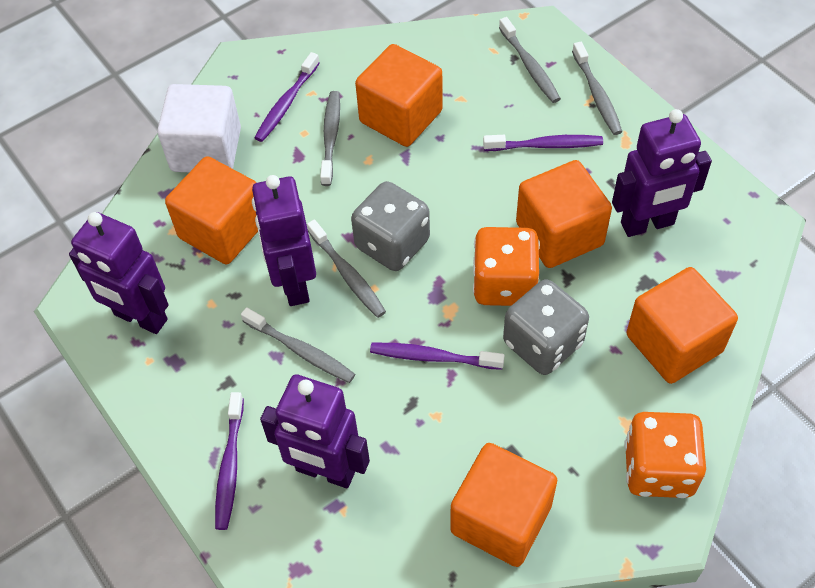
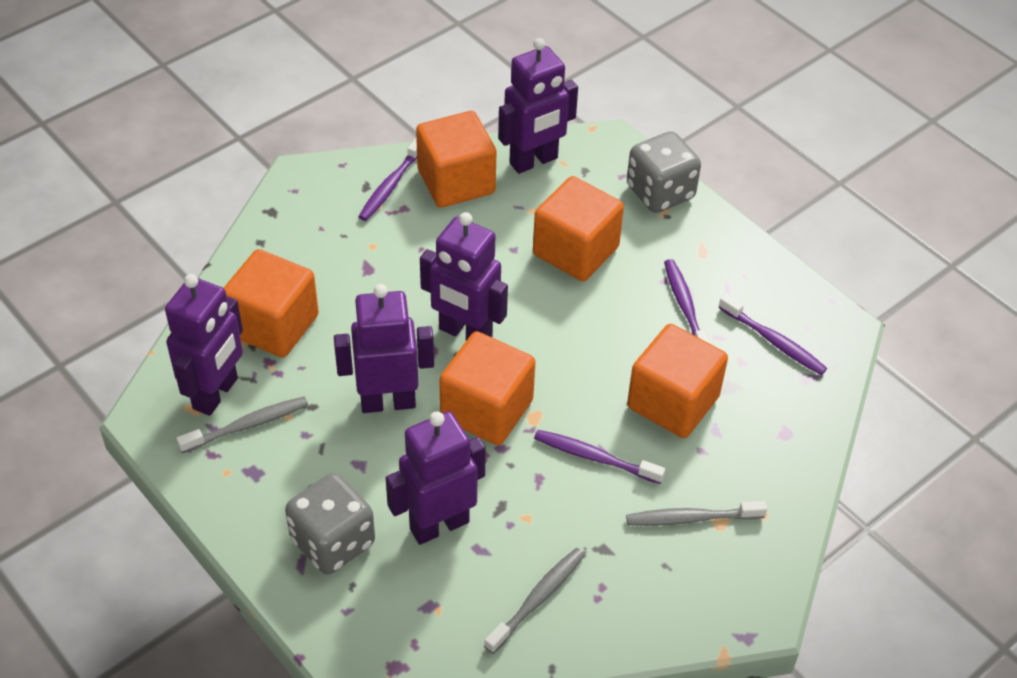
grey toothbrush: [241,307,355,383] [307,220,386,318] [320,91,340,186] [499,17,561,103] [572,42,622,135] = 5 -> [176,396,308,453] [484,548,585,654] [626,501,767,526] = 3
orange dice: [473,227,540,306] [624,412,706,498] = 2 -> none = 0
purple robot: [69,212,169,334] [252,175,316,306] [260,374,370,488] [612,109,712,237] = 4 -> [165,274,243,416] [334,284,434,413] [386,411,486,545] [420,212,508,341] [498,38,578,174] = 5
white cube: [157,84,241,172] = 1 -> none = 0

